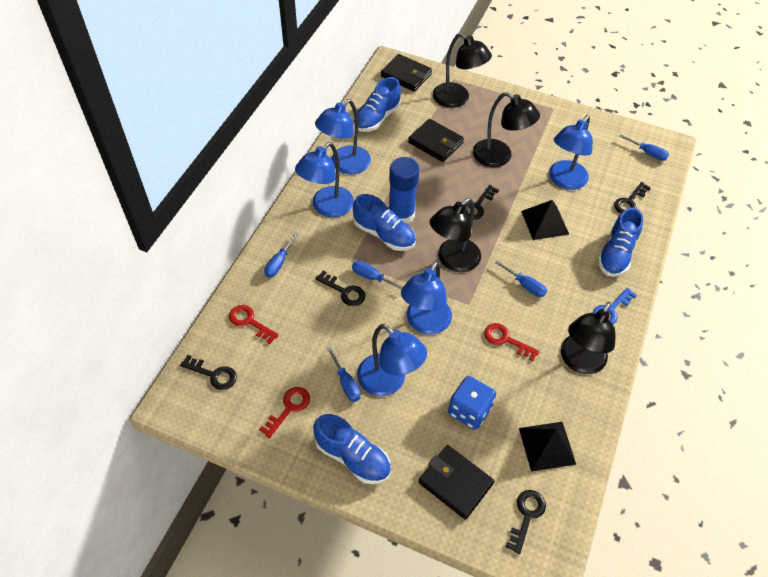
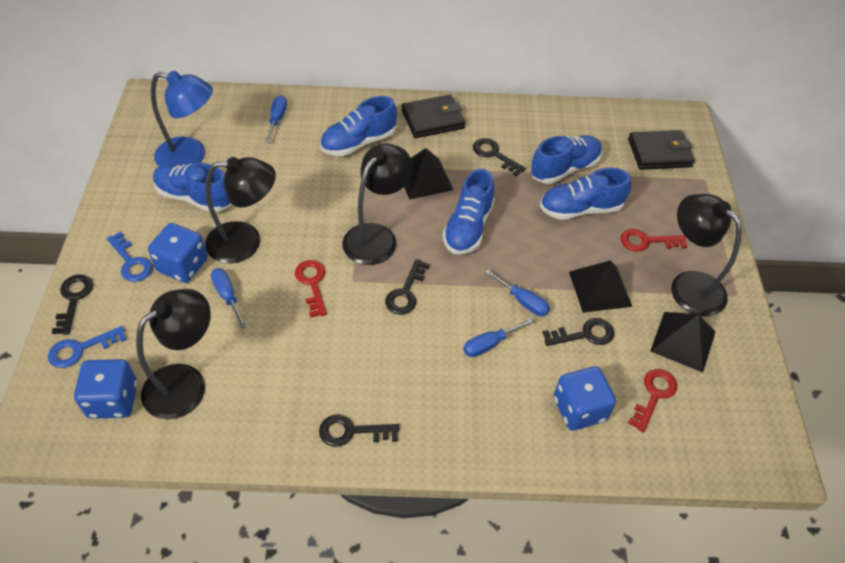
black pyramid: [519,422,576,472] [521,200,569,240] = 2 -> [404,148,453,200] [569,260,632,313] [650,312,715,373] = 3
black wallet: [381,54,432,92] [408,119,464,162] [418,445,494,520] = 3 -> [402,95,466,138] [628,130,695,170] = 2
blue dice: [448,376,496,430] = 1 -> [74,359,137,419] [148,223,208,283] [554,366,616,431] = 3
blue glue stick: [389,157,420,224] = 1 -> none = 0
blue key: [593,288,637,324] = 1 -> [48,326,126,368] [107,232,152,282] = 2
blue lamp: [295,142,354,217] [315,99,371,174] [357,324,427,396] [401,261,452,335] [549,115,593,190] = 5 -> [151,71,213,166] = 1
blue screwdriver: [264,232,298,277] [327,347,361,402] [352,261,403,290] [495,261,547,297] [619,134,669,161] = 5 -> [211,268,247,329] [265,96,287,142] [463,318,534,357] [484,269,550,316] = 4
blue shoe: [313,414,391,484] [353,77,401,132] [353,194,416,251] [598,208,643,277] = 4 -> [153,163,231,212] [320,96,397,156] [443,169,494,255] [530,136,602,184] [540,168,631,220] = 5

